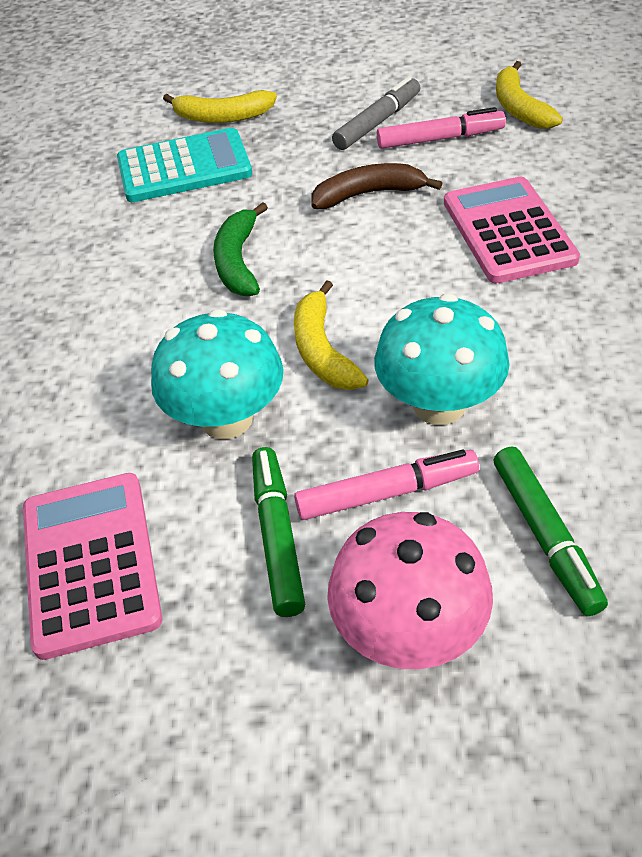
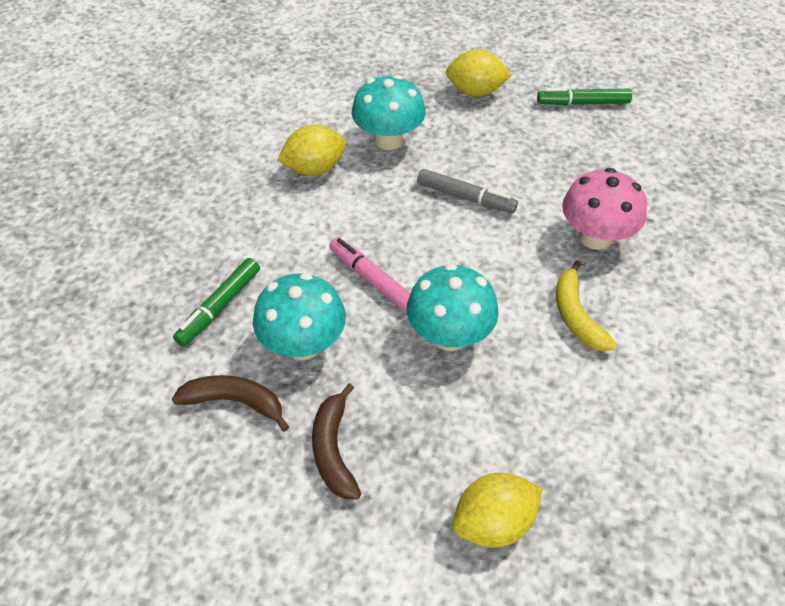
brown banana: [311,163,442,209] = 1 -> [172,375,289,432] [312,383,361,499] = 2
green banana: [213,202,268,296] = 1 -> none = 0
pink calculator: [23,473,162,660] [444,177,580,283] = 2 -> none = 0
pink marker: [294,450,479,520] [377,107,506,149] = 2 -> [329,237,411,312] = 1
turquoise calculator: [117,128,252,202] = 1 -> none = 0
turquoise mushroom: [151,309,283,439] [374,294,510,425] = 2 -> [253,273,346,360] [352,75,425,150] [407,263,499,351] = 3
yellow banana: [163,90,277,123] [294,280,369,390] [496,61,563,129] = 3 -> [556,260,617,351] = 1
yellow lemon: none = 0 -> [277,124,346,175] [446,49,511,97] [452,473,543,548] = 3

